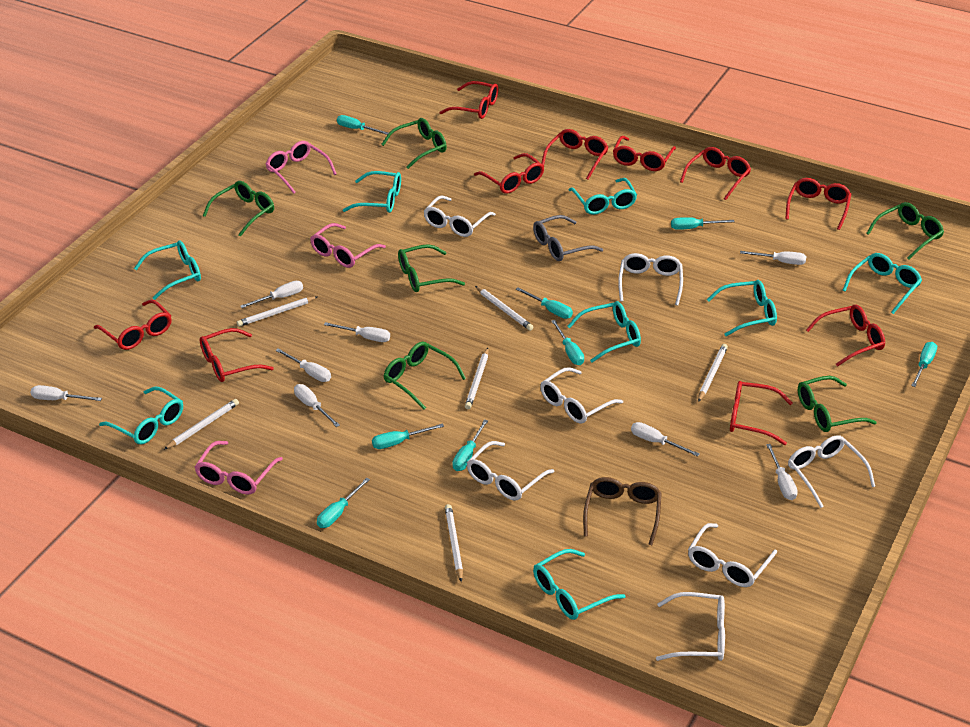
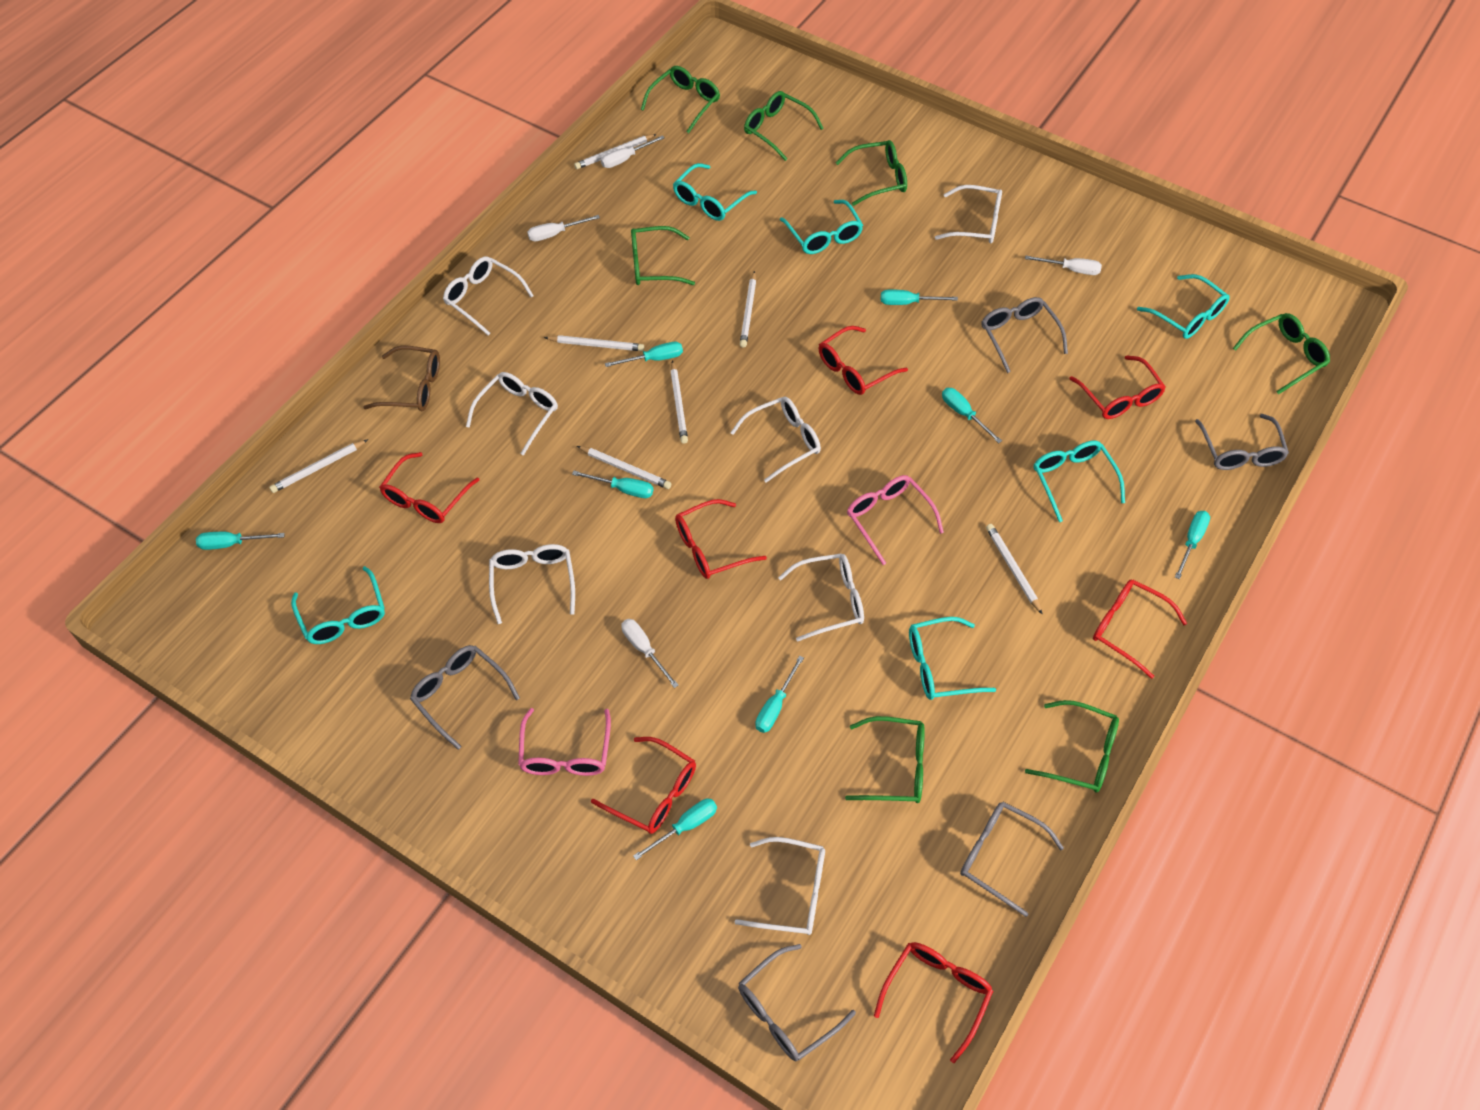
green glasses: [203,181,274,237] [382,118,447,169] [384,342,466,410] [398,244,465,292] [798,376,877,432] [866,202,944,259] = 6 -> [631,226,695,285] [641,66,720,133] [744,91,824,161] [835,140,907,206] [845,716,925,803] [1025,700,1119,793] [1233,313,1330,395] = 7
grey glasses: [533,215,603,261] = 1 -> [410,645,520,750] [738,944,856,1061] [960,802,1064,917] [982,297,1068,373] [1195,414,1289,470] = 5
pink glasses: [195,441,283,494] [266,141,337,194] [310,223,386,268] = 3 -> [518,708,611,776] [847,475,944,565] = 2
red glasses: [94,299,171,350] [200,328,274,382] [439,81,498,119] [474,153,544,194] [541,129,609,180] [613,136,676,171] [680,147,751,200] [730,381,793,445] [785,178,851,230] [806,305,885,367] = 10 -> [379,452,479,523] [591,737,696,834] [675,499,767,579] [819,326,908,395] [874,942,993,1063] [1069,356,1166,419] [1093,579,1187,679] = 7
turquoise glasses: [99,387,183,444] [134,241,201,300] [343,171,401,213] [533,549,626,620] [568,301,641,363] [569,178,637,215] [707,280,777,336] [843,253,922,314] = 8 -> [291,566,385,644] [673,163,757,221] [780,200,863,254] [909,617,996,700] [1034,441,1125,522] [1137,274,1230,339] = 6
white pencil: [164,399,239,450] [237,296,318,327] [445,504,463,582] [465,348,488,409] [475,286,533,331] [698,344,728,402] = 6 -> [269,439,368,493] [544,335,644,351] [574,134,657,169] [577,446,671,489] [670,360,688,444] [740,271,756,348] [986,524,1043,615] = 7
white screwdriver: [31,385,102,401] [240,281,303,308] [275,348,331,382] [294,384,340,427] [324,322,390,342] [631,422,700,457] [740,251,806,265] [766,444,798,500] = 8 -> [527,215,600,241] [601,135,665,168] [621,619,679,688] [1025,255,1102,275] = 4

